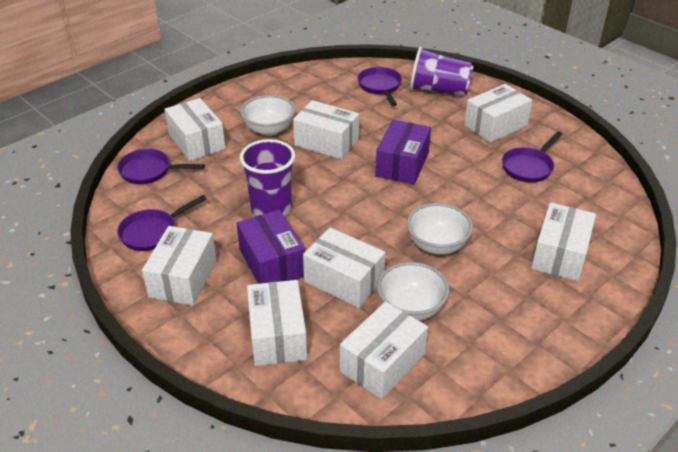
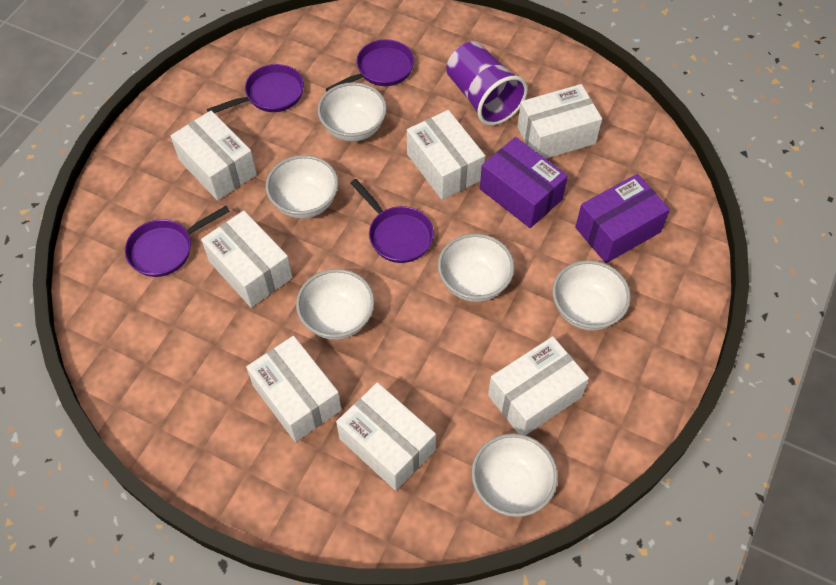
purple cup: [240,139,295,217] [410,47,473,96] = 2 -> [446,42,528,125] = 1
white bowl: [240,95,296,136] [377,262,449,321] [407,203,473,255] = 3 -> [266,155,339,219] [296,269,375,340] [317,82,387,142] [438,234,514,302] [471,433,558,517] [552,260,631,331] = 6
white box: [142,226,217,306] [164,98,225,161] [247,280,307,366] [293,100,359,159] [303,228,386,308] [340,301,428,399] [464,84,532,143] [531,203,596,281] = 8 -> [171,111,257,201] [201,211,293,308] [246,336,342,442] [336,382,436,491] [407,110,485,200] [488,336,589,435] [517,84,602,159] = 7

